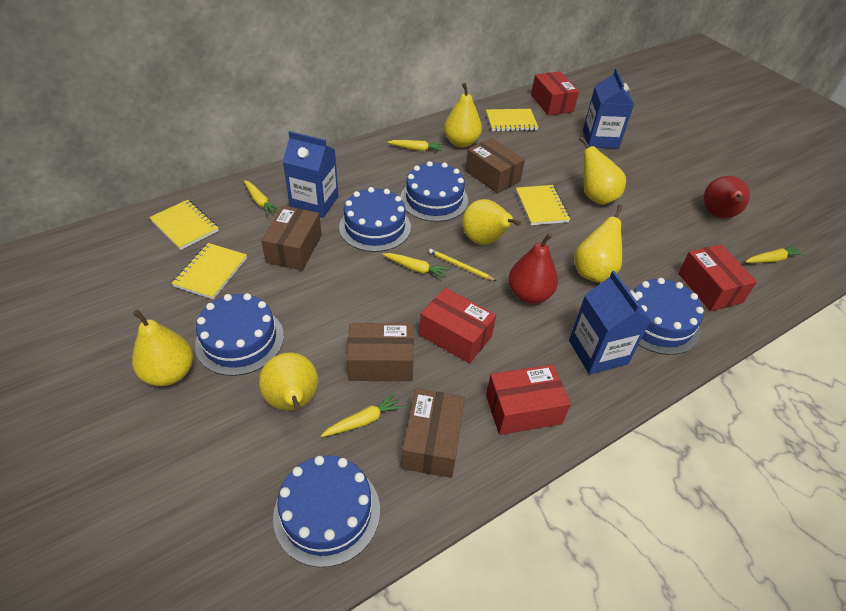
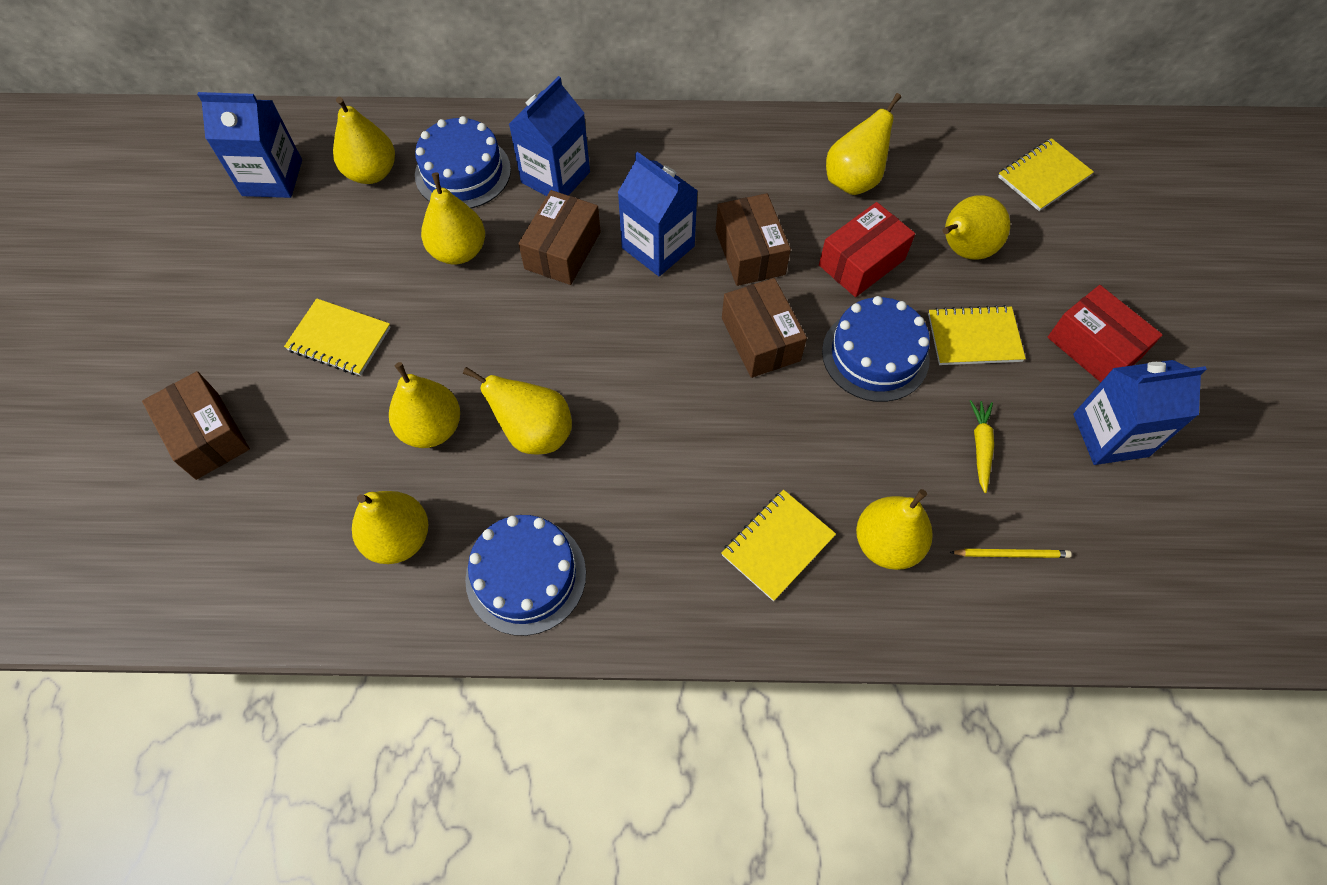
blue cake: [195,293,284,376] [273,456,380,567] [339,187,411,252] [401,161,468,222] [634,278,704,355] = 5 -> [415,116,511,209] [465,515,586,636] [822,296,930,402] = 3
blue carton: [283,131,338,218] [569,271,651,374] [583,69,634,149] = 3 -> [197,92,302,198] [509,76,590,196] [617,152,698,276] [1073,360,1207,465] = 4
red box: [419,288,496,364] [486,364,571,435] [531,71,579,116] [678,244,757,311] = 4 -> [819,202,915,297] [1048,285,1163,382] = 2
red pear: [508,233,558,304] [703,176,750,218] = 2 -> none = 0
yellow carrot: [244,180,280,216] [321,393,403,437] [382,253,449,279] [387,140,444,152] [745,245,805,263] = 5 -> [970,400,994,493] = 1
yellow pear: [132,310,193,386] [259,352,318,411] [444,83,482,148] [462,199,521,245] [574,205,623,283] [579,136,626,205] = 6 -> [333,97,395,184] [352,491,428,564] [389,362,460,448] [421,172,485,264] [463,367,572,454] [826,93,901,195] [856,489,933,570] [942,195,1010,260] = 8

